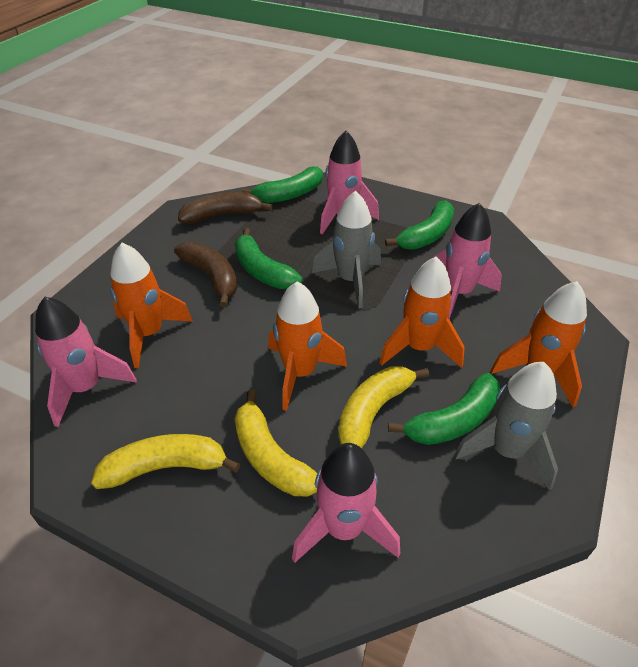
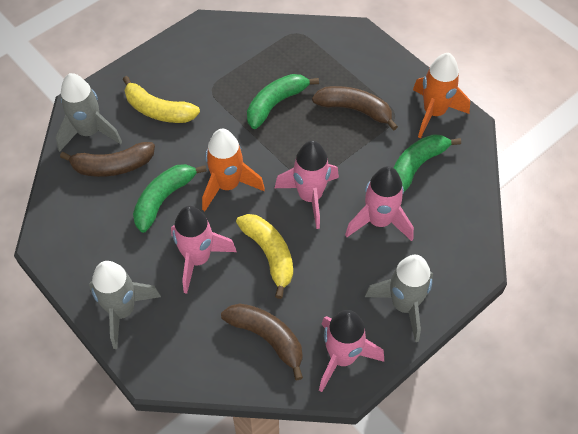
brown banana: [174,242,237,307] [178,192,272,224] = 2 -> [60,142,155,177] [221,303,303,380] [312,86,398,131] = 3
green banana: [235,228,302,289] [242,166,323,203] [385,200,454,250] [388,373,500,445] = 4 -> [133,164,207,233] [247,74,319,129] [393,134,461,192] = 3
grey rocket: [312,191,381,309] [454,362,558,491] = 2 -> [56,73,122,152] [89,261,161,349] [365,255,433,342] = 3
orange rocket: [110,243,193,368] [268,281,347,411] [379,256,465,368] [490,281,587,407] = 4 -> [202,129,265,211] [413,53,470,138] = 2
yellow banana: [91,434,240,489] [235,389,317,496] [338,366,429,448] = 3 -> [123,76,200,123] [236,214,293,299] = 2

